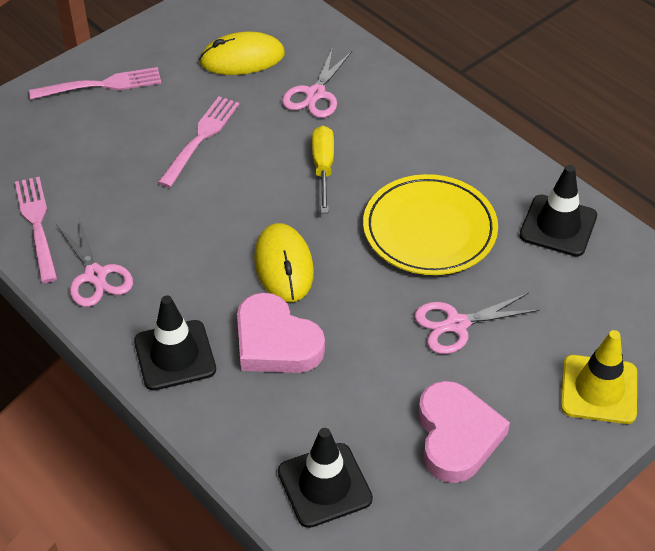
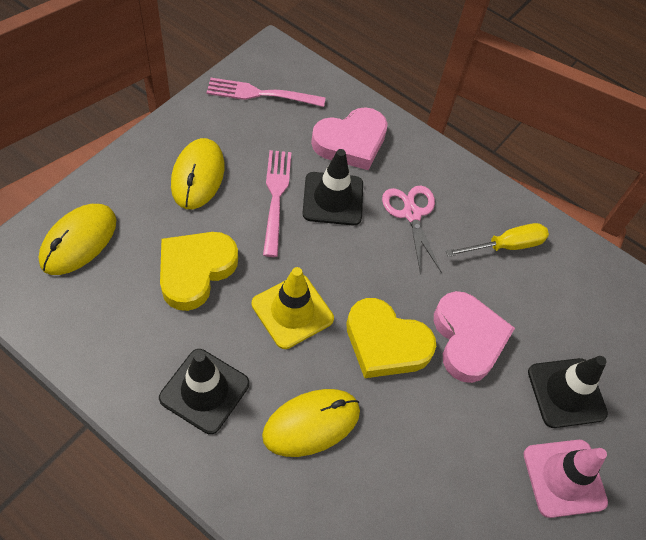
pink fork: [15,177,57,283] [29,67,162,99] [158,96,240,188] = 3 -> [207,78,326,107] [263,150,291,257] = 2
pink scissors: [56,218,133,307] [282,47,352,118] [414,293,540,354] = 3 -> [382,185,441,275] = 1
pink traffic cone: none = 0 -> [524,440,608,518] = 1
yellow heart: none = 0 -> [160,232,238,311] [346,298,436,378] = 2
yellow mouse: [199,32,285,75] [254,223,314,302] = 2 -> [39,204,116,275] [171,138,224,209] [262,389,360,457] = 3
yellow plate: [363,174,498,275] = 1 -> none = 0

